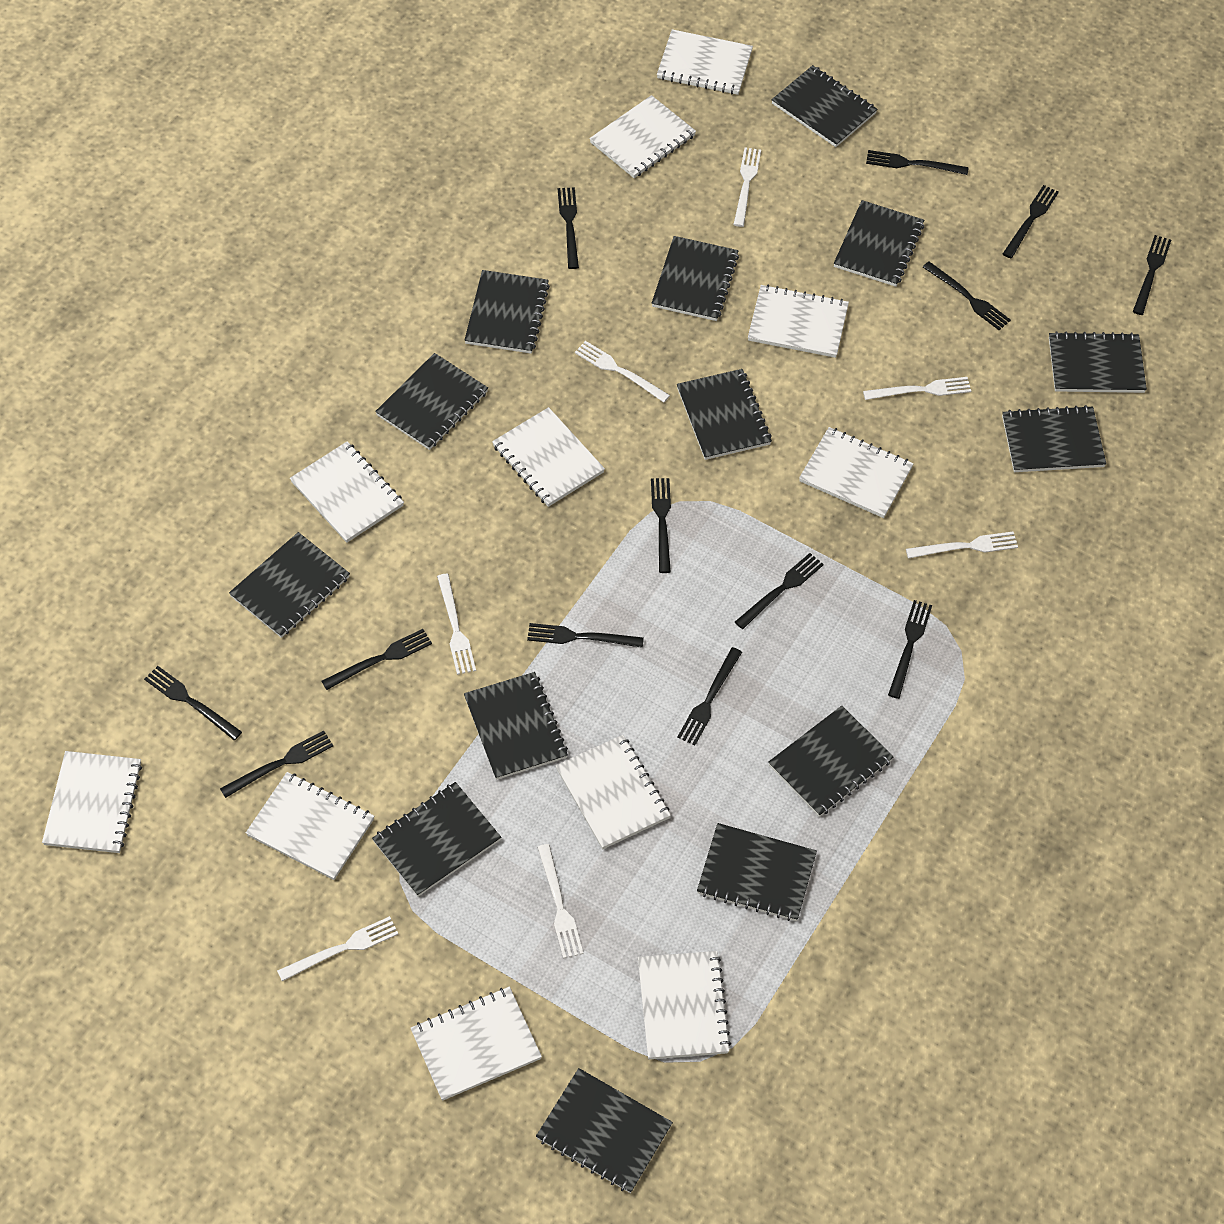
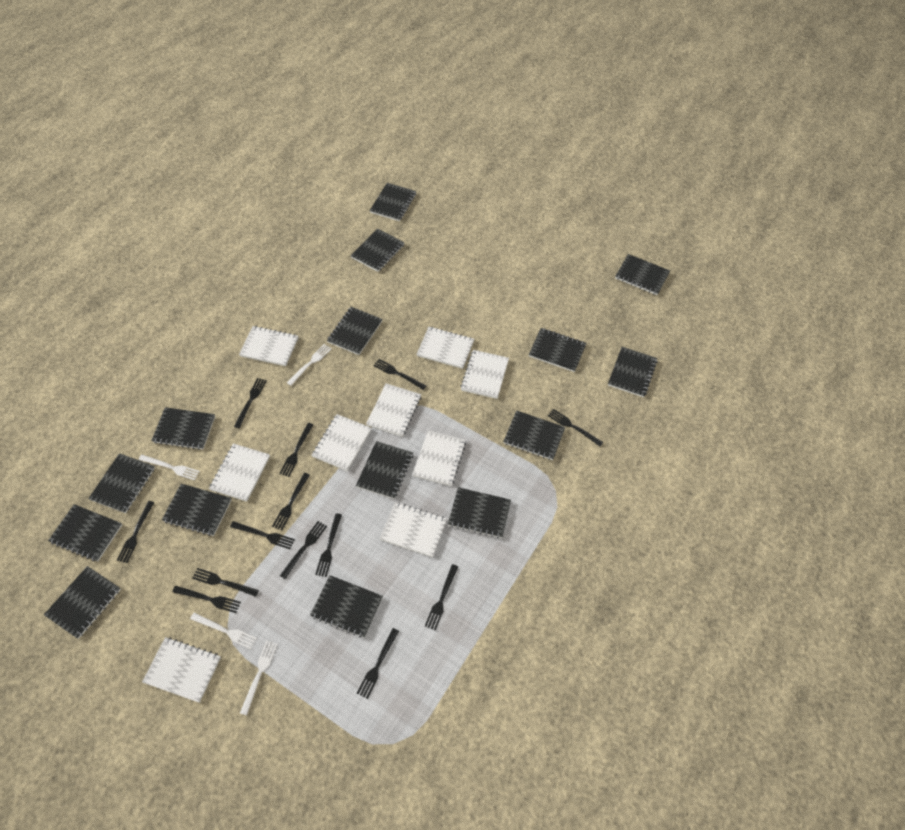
black notebook: [229,532,350,638] [372,782,501,896] [375,353,488,450] [464,672,568,780] [465,270,550,354] [536,1068,673,1193] [652,236,739,321] [677,369,772,460] [697,823,817,921] [768,706,893,817] [771,65,877,147] [834,200,924,287] [1002,405,1106,472] [1049,331,1147,393] = 14 -> [44,566,121,639] [48,504,122,561] [88,453,155,513] [151,407,215,450] [162,484,232,536] [310,575,383,638] [327,307,382,355] [350,229,405,272] [356,441,413,499] [369,183,416,221] [448,487,511,538] [503,410,565,460] [529,328,587,372] [608,347,657,397] [615,254,670,295] = 15
white fork: [277,916,398,981] [437,574,476,675] [537,844,583,959] [575,341,670,403] [733,147,761,227] [863,377,971,400] [906,532,1018,559] = 7 -> [139,455,200,480] [190,613,257,649] [240,640,278,715] [287,344,331,386] = 4
white notebook: [42,751,142,853] [246,772,374,880] [290,441,404,543] [411,987,542,1101] [492,407,605,507] [556,735,671,849] [590,95,696,178] [638,951,731,1059] [657,29,753,95] [748,284,849,358] [799,427,914,518] = 11 -> [142,637,221,703] [209,443,270,502] [239,326,298,366] [312,414,371,471] [366,383,421,437] [380,502,447,557] [413,430,466,486] [417,327,474,369] [461,350,509,399] = 9

